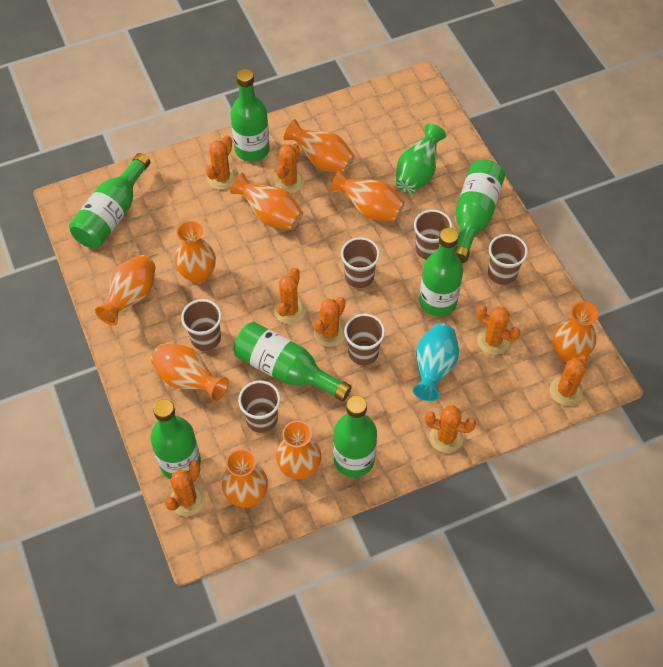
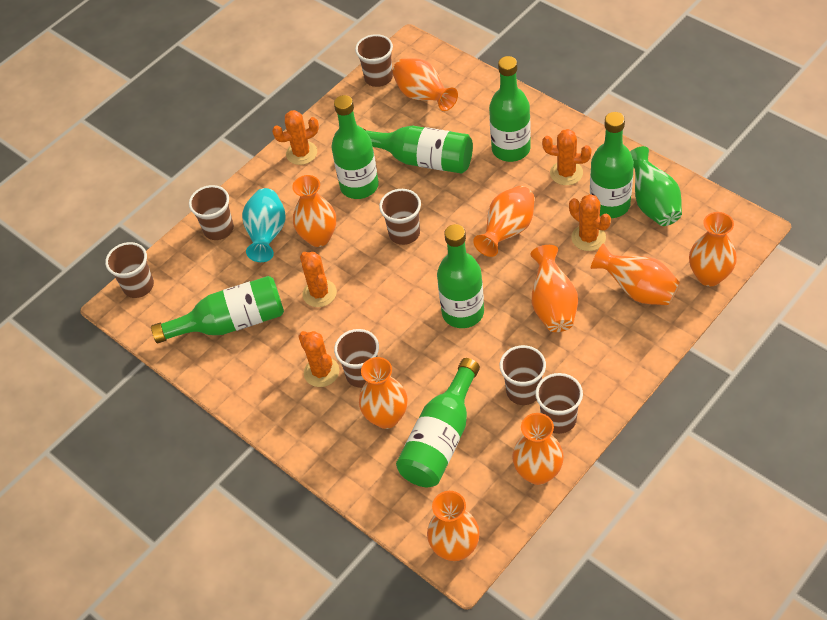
brown cup: [181,299,222,351] [238,381,281,433] [341,237,380,288] [344,314,385,365] [414,210,452,260] [488,234,528,285] = 6 -> [105,242,154,298] [189,185,234,240] [334,329,379,388] [355,34,393,87] [379,189,421,245] [500,345,546,405] [535,373,583,434] = 7
orange cactus: [165,460,205,516] [206,135,237,190] [274,144,304,194] [274,268,306,324] [314,297,345,347] [425,405,476,453] [476,305,521,355] [549,355,588,406] = 8 -> [272,110,319,165] [298,331,339,387] [300,252,337,307] [542,129,592,185] [569,194,611,251] = 5

